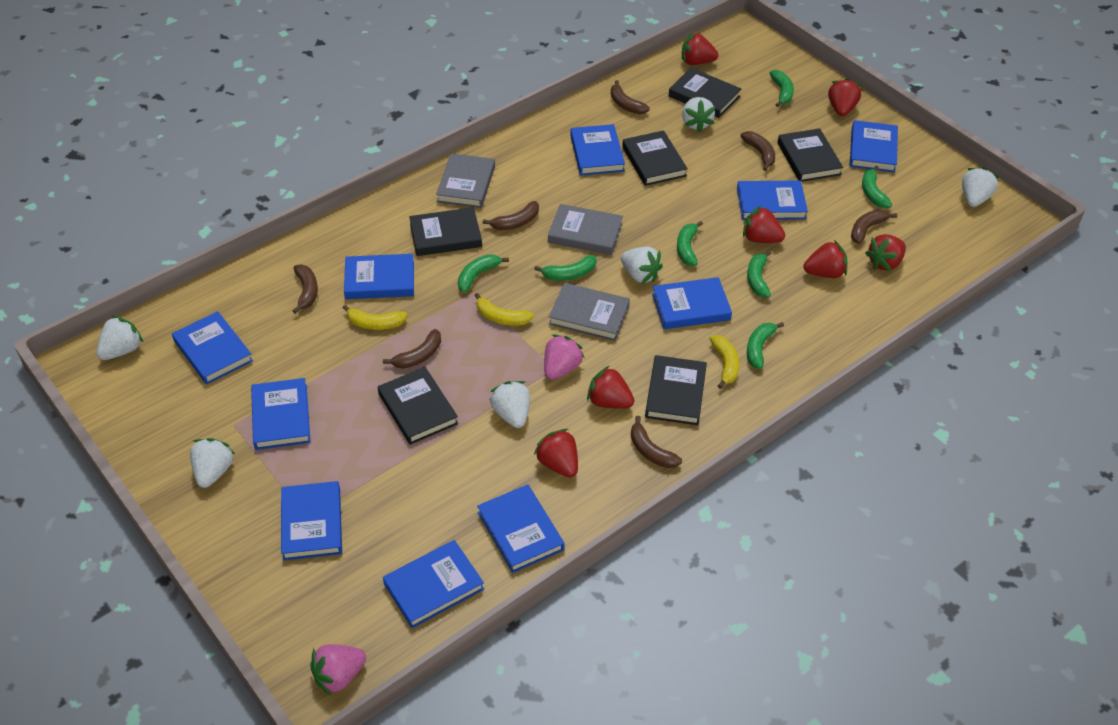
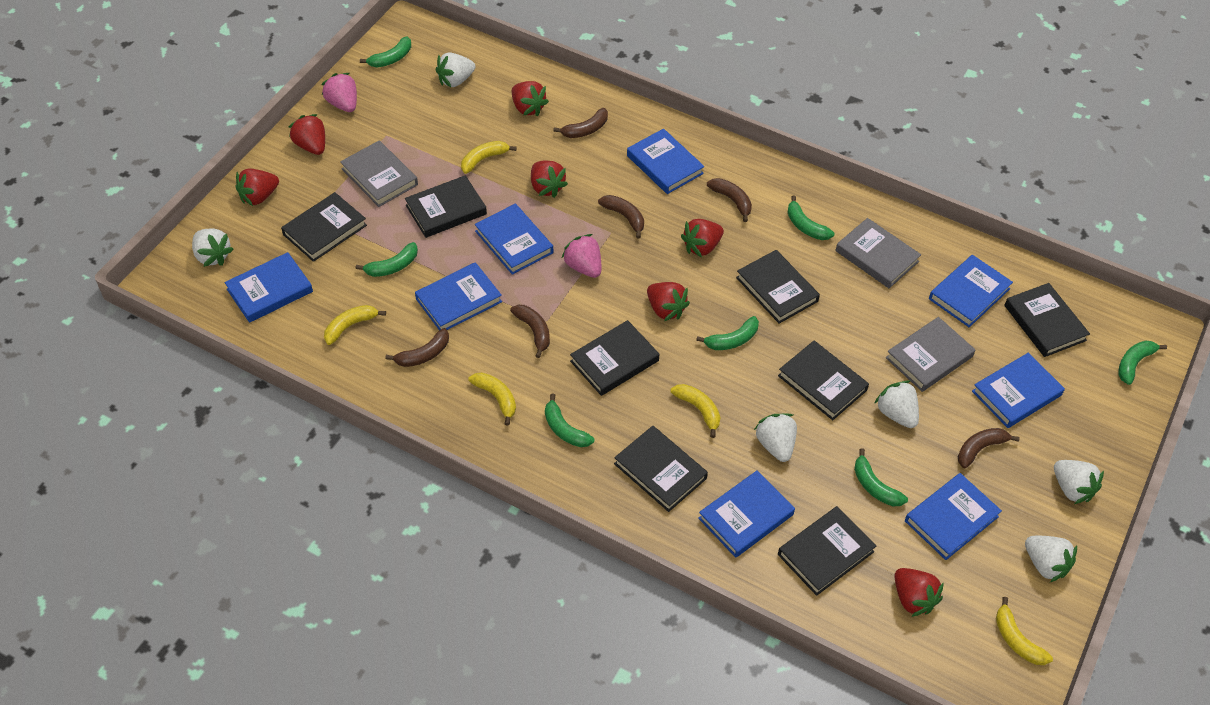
black book: [378,367,458,445] [409,207,482,256] [622,130,688,186] [645,355,707,425] [669,68,741,118] [778,128,843,182] = 6 -> [281,192,367,262] [405,175,487,238] [570,320,659,396] [614,426,708,512] [736,250,820,324] [778,341,869,420] [778,506,876,596] [1004,283,1090,357] = 8
blue book: [172,311,253,385] [251,378,311,450] [281,481,342,561] [344,254,414,299] [383,540,484,628] [477,484,564,573] [570,124,625,176] [652,277,732,329] [737,181,808,220] [850,120,898,172] = 10 -> [225,252,313,323] [415,262,502,330] [475,204,553,275] [627,129,704,194] [698,471,795,558] [905,473,1002,560] [929,255,1013,327] [972,353,1065,428] = 8
brown banana: [293,265,318,314] [383,329,441,369] [483,201,539,230] [611,80,650,114] [631,416,682,468] [740,131,775,171] [851,209,897,244] = 7 -> [385,328,449,367] [510,305,550,358] [553,108,608,138] [598,195,644,238] [707,178,752,222] [958,428,1020,468] = 6
yellow banana: [342,305,407,330] [475,293,534,326] [709,335,739,389] = 3 -> [324,305,386,345] [461,141,517,174] [468,372,516,426] [670,384,720,438] [996,597,1053,665] = 5

